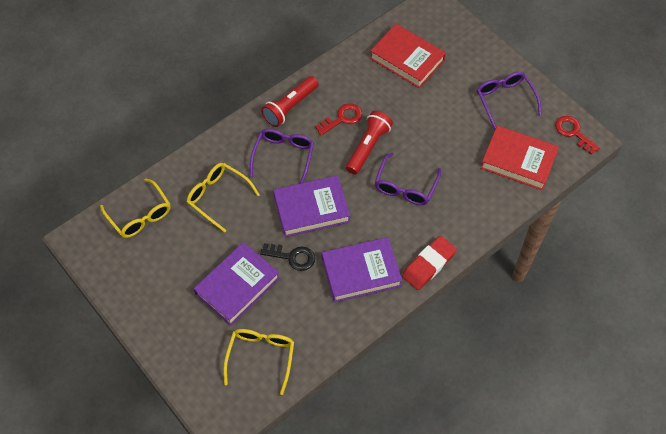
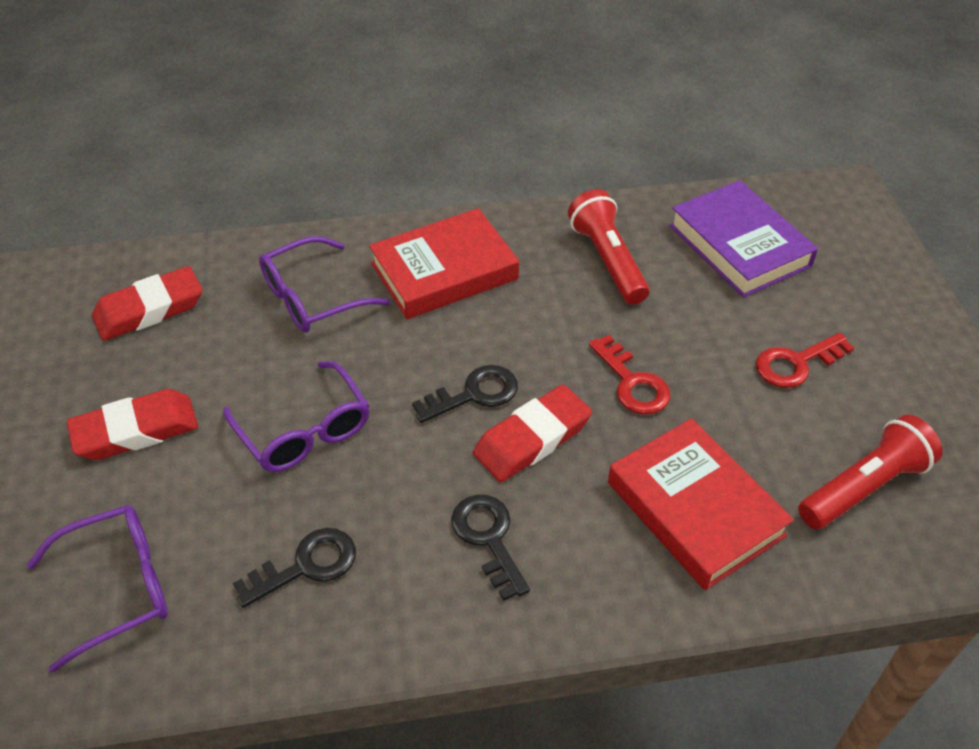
black key: [260,243,315,271] = 1 -> [233,528,356,608] [412,365,518,423] [451,494,530,601] = 3
purple book: [194,242,280,326] [273,175,350,237] [322,237,402,302] = 3 -> [669,180,818,297] = 1
red eraser: [402,236,457,290] = 1 -> [67,389,198,460] [92,266,203,341] [473,385,592,482] = 3
yellow glasses: [100,178,170,238] [187,163,260,233] [223,329,294,395] = 3 -> none = 0

